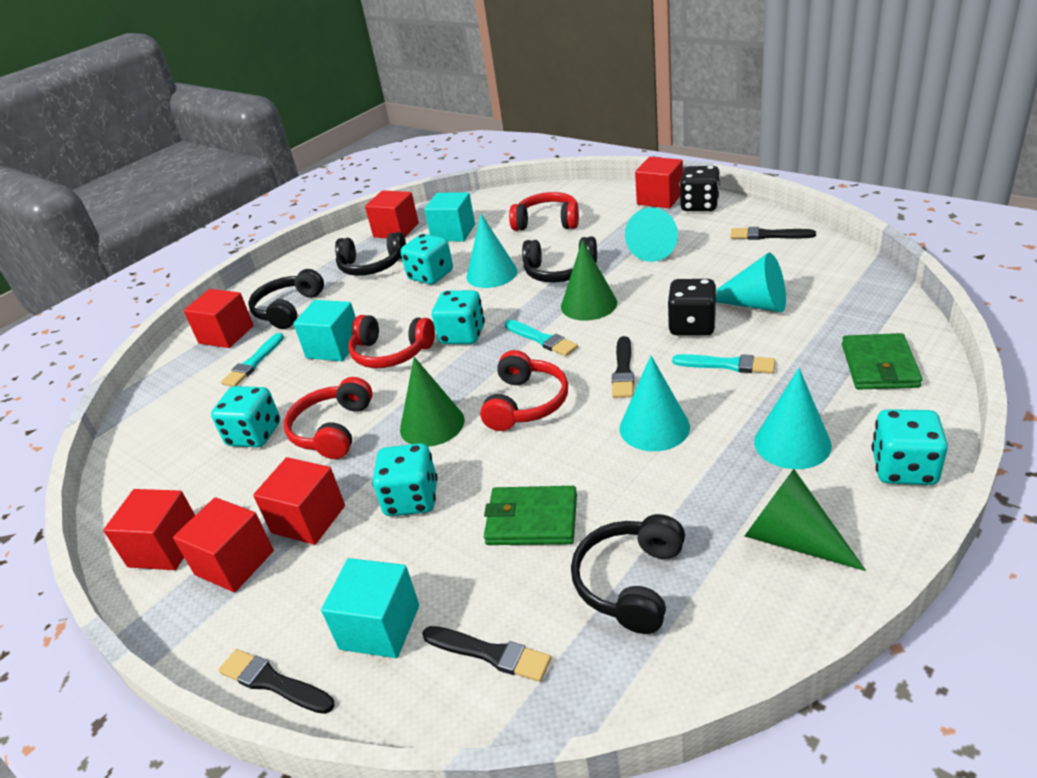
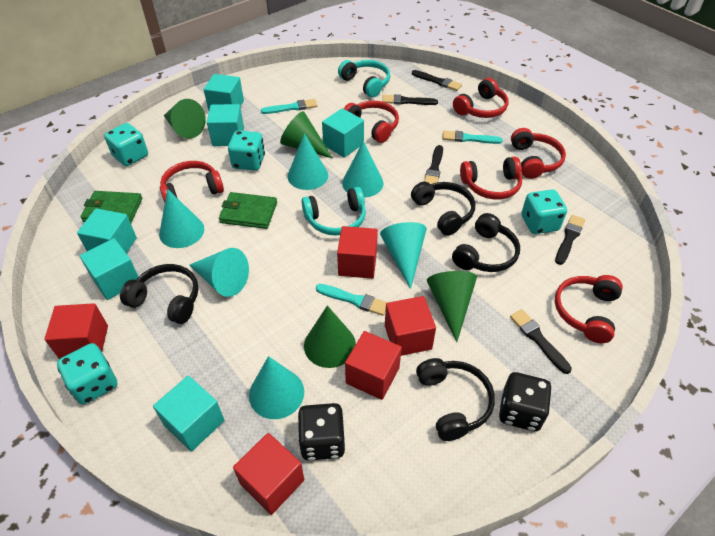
black brush: [218,649,334,714] [422,626,551,682] [612,336,634,398] [730,227,816,240] = 4 -> [382,94,438,105] [412,70,462,91] [424,145,443,184] [510,309,572,374] [555,215,585,265] = 5
green cone: [400,357,464,447] [561,240,617,321] [745,469,866,571] = 3 -> [164,99,206,139] [280,111,333,159] [304,306,356,368] [427,271,477,342] = 4
red cube: [103,489,195,570] [173,497,274,592] [184,289,254,348] [253,457,345,545] [365,190,419,238] [635,157,683,208] = 6 -> [44,303,108,359] [233,433,304,515] [337,226,378,279] [345,331,402,400] [385,296,436,356] = 5
red headphones: [284,377,373,459] [348,315,435,368] [480,350,568,431] [509,192,579,231] = 4 -> [160,161,224,203] [344,101,399,143] [453,78,509,118] [460,157,522,199] [511,128,566,179] [555,275,623,343] = 6
turquoise cone: [466,214,517,288] [619,356,690,451] [625,208,678,262] [716,252,786,312] [754,368,832,469] = 5 -> [159,189,204,248] [189,248,249,297] [249,356,304,419] [288,133,328,190] [342,140,383,198] [380,222,427,289] = 6
turquoise cube: [293,300,356,361] [321,558,419,658] [424,192,475,241] = 3 -> [77,208,137,253] [80,238,139,300] [153,376,225,452] [204,74,244,111] [207,104,244,146] [322,108,364,158] = 6
turquoise dice: [211,386,280,447] [372,443,438,516] [401,234,453,285] [432,290,485,344] [872,409,948,485] = 5 -> [57,343,118,405] [104,123,148,166] [228,130,265,171] [521,189,567,234] = 4
turquoise headphones: none = 0 -> [302,187,366,236] [338,60,390,97] = 2

